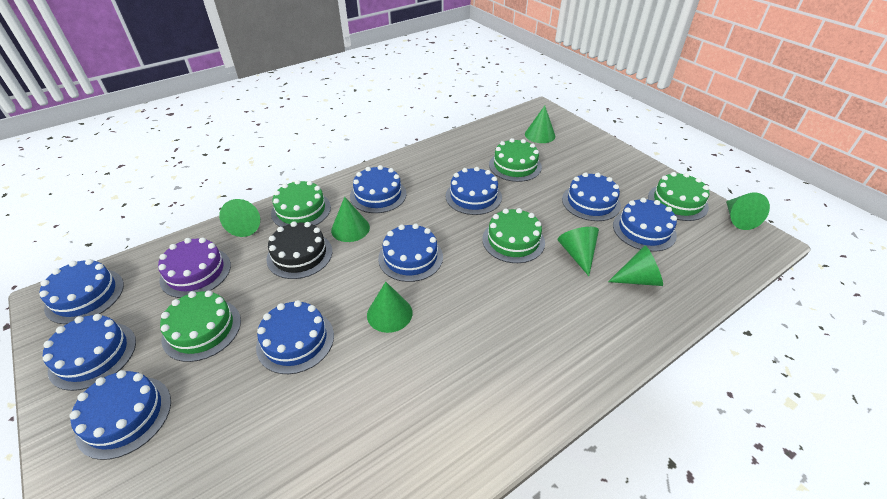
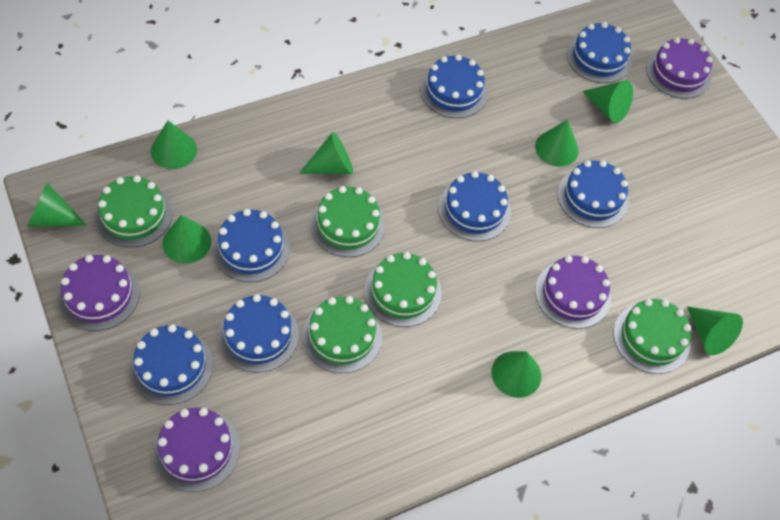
black cake: [266,221,332,279] = 1 -> none = 0
blue cake: [39,259,124,324] [43,314,136,391] [69,370,171,460] [256,300,334,374] [350,165,406,213] [378,224,443,282] [445,167,502,215] [562,172,621,221] [613,198,677,252] = 9 -> [130,325,213,405] [213,209,290,282] [218,294,299,372] [420,54,488,118] [438,171,511,241] [558,160,629,228] [567,22,632,83] = 7
green cone: [219,199,260,237] [331,197,370,242] [367,282,413,333] [525,106,555,143] [558,227,599,276] [608,245,663,286] [726,193,770,230] = 7 -> [27,183,87,227] [151,121,197,169] [163,215,211,263] [299,132,353,174] [491,351,541,398] [535,119,579,167] [582,80,633,123] [687,306,743,355] = 8
purple cake: [158,237,231,298] = 1 -> [58,255,140,331] [153,408,240,492] [535,255,611,329] [646,37,713,99] = 4

